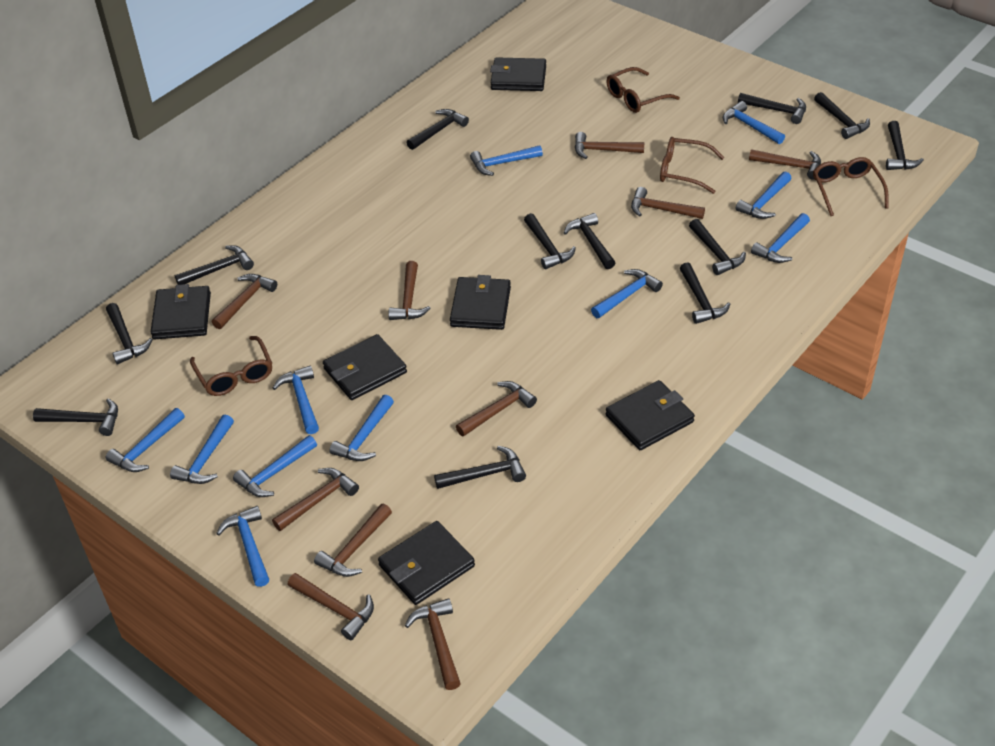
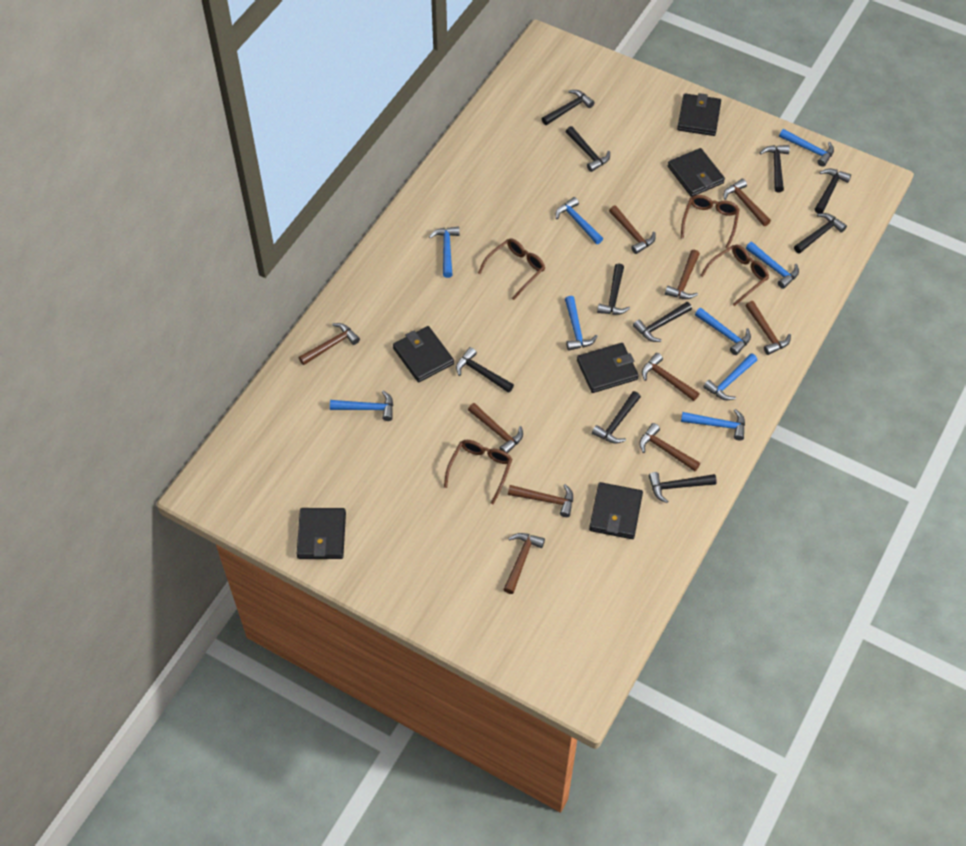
black hammer: [33,398,118,436] [106,303,153,365] [175,245,254,285] [407,109,469,150] [434,446,526,489] [524,213,576,269] [564,213,615,269] [680,262,730,324] [689,219,746,275] [738,93,806,124] [814,92,870,139] [886,121,924,170] = 12 -> [456,347,514,393] [542,90,595,125] [566,126,610,172] [592,391,641,444] [597,263,630,315] [633,302,692,342] [649,472,717,503] [760,145,790,192] [794,213,847,253] [815,169,851,214] = 10
blue hammer: [106,408,185,472] [170,415,234,484] [216,506,269,587] [233,435,317,497] [273,366,319,434] [329,395,394,461] [470,145,543,176] [591,269,663,318] [723,101,785,144] [736,171,792,219] [751,213,810,263] = 11 -> [330,391,393,421] [429,227,459,278] [556,197,603,244] [565,296,598,351] [681,409,745,441] [695,308,751,355] [703,353,757,400] [746,242,799,289] [779,129,834,167] = 9

